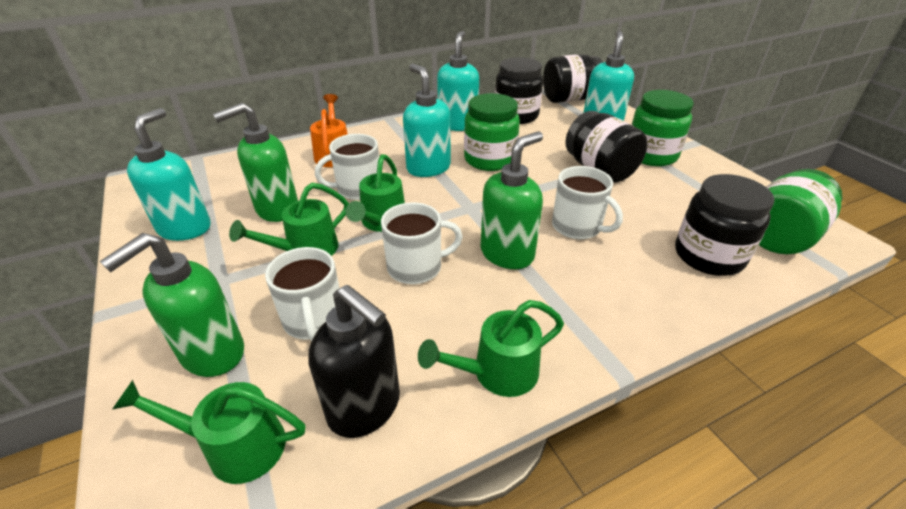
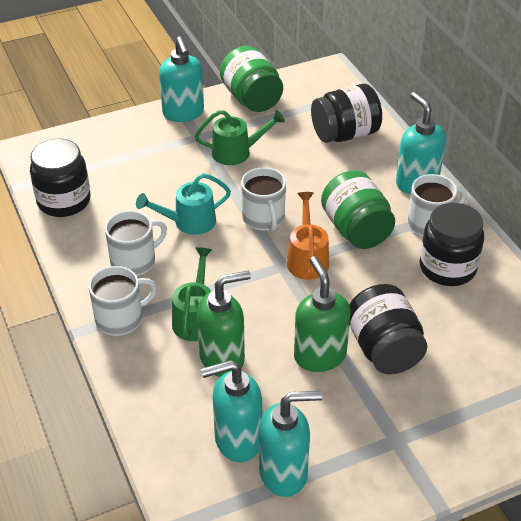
black soap dispenser: [308,285,400,438] = 1 -> none = 0
green jar: [464,93,520,171] [631,90,694,166] [759,169,842,254] = 3 -> [220,46,283,112] [321,170,395,249] = 2
green soap dispenser: [100,233,244,377] [213,103,298,222] [480,132,543,269] = 3 -> [197,271,251,377] [294,256,351,372] = 2
green watering can: [112,380,305,484] [229,183,349,256] [346,154,405,232] [418,300,564,397] = 4 -> [172,247,212,341] [194,110,285,165] = 2
turquoise watering can: none = 0 -> [136,173,231,235] = 1

